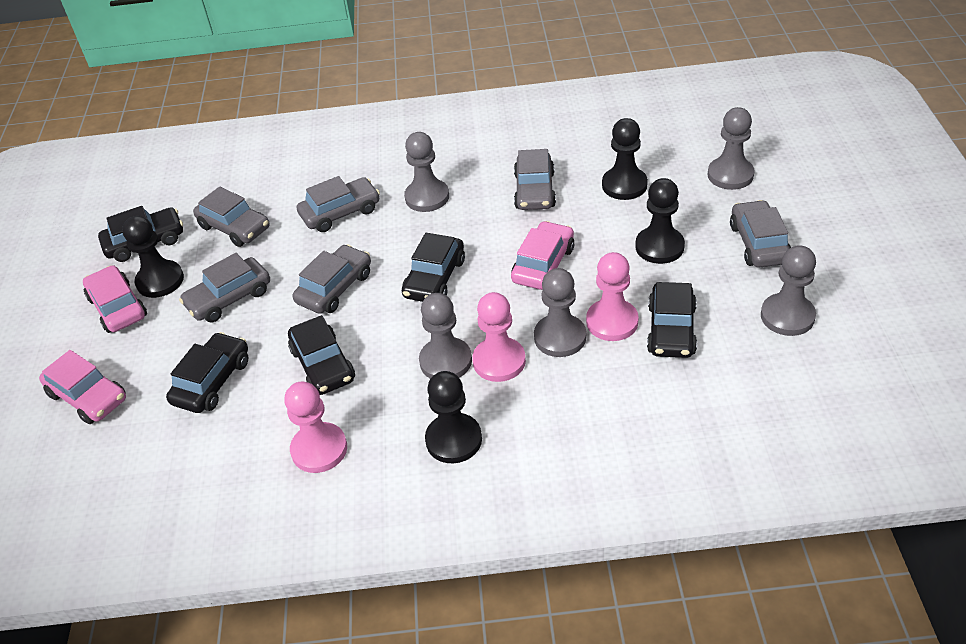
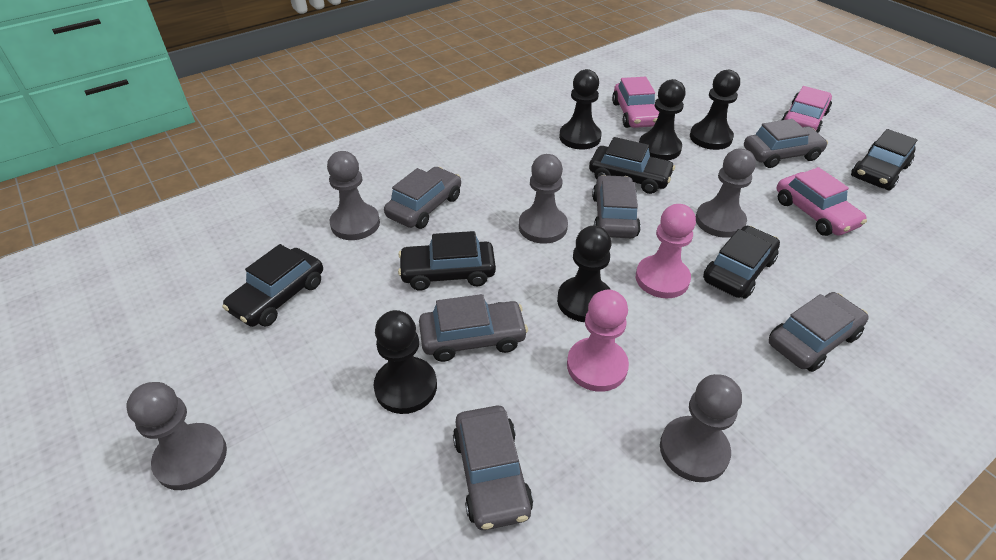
black pawn: [122,216,184,298] [425,371,482,463] [602,118,648,200] [635,178,685,264] = 4 -> [374,310,437,414] [557,226,611,322] [559,69,602,150] [639,79,686,160] [690,70,740,150] = 5
pink pawn: [284,382,347,473] [472,292,526,382] [586,252,639,341] = 3 -> [567,290,629,392] [636,204,696,298] = 2

